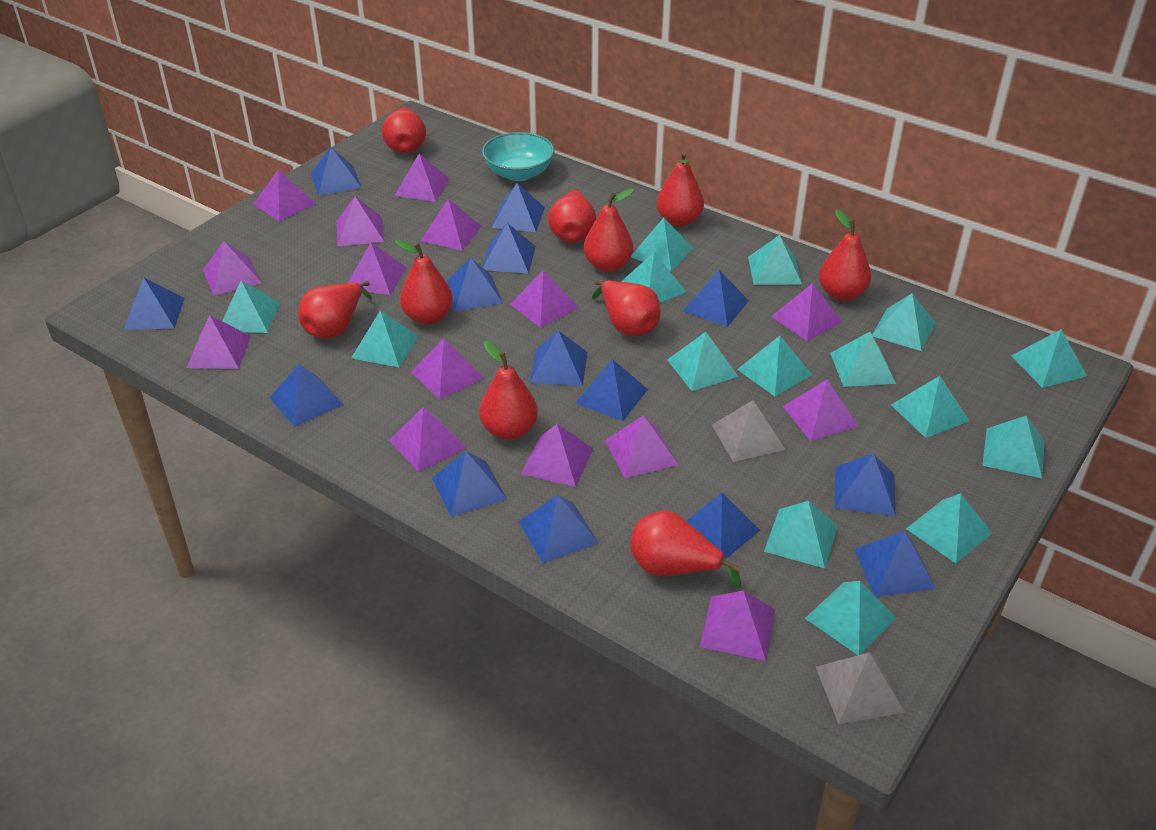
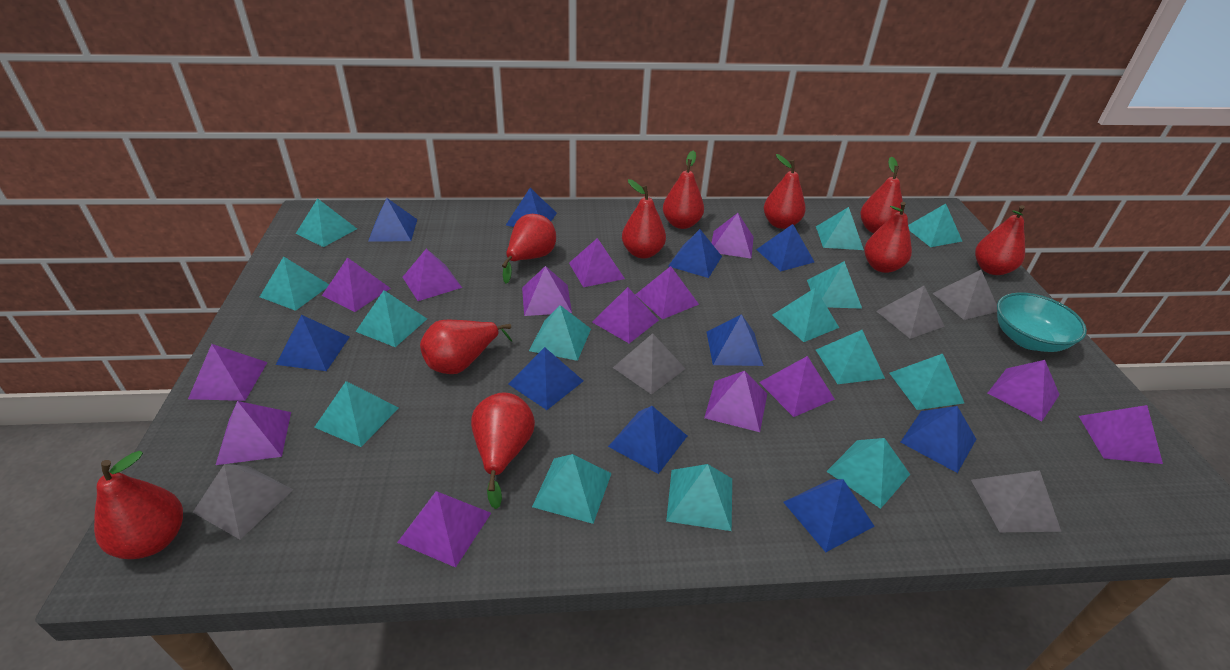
blue pyramid: [123,278,185,330] [269,364,344,427] [311,147,362,196] [432,451,507,517] [446,257,503,312] [483,223,536,274] [491,183,545,232] [519,495,599,563] [530,330,587,386] [575,359,648,421] [683,270,749,327] [686,493,760,560] [835,453,895,516] [854,531,936,597] = 14 -> [276,315,350,371] [368,198,417,242] [506,188,557,227] [508,347,583,410] [608,406,687,474] [668,229,722,278] [707,314,764,366] [756,224,814,271] [783,479,875,552] [900,406,976,473] = 10
grey pyramid: [712,400,786,462] [816,652,905,724] = 2 -> [193,464,293,540] [613,333,685,395] [876,286,945,339] [933,270,997,320] [971,470,1061,532] = 5
purple pyramid: [187,315,251,369] [203,241,262,296] [254,170,316,221] [336,197,384,246] [348,243,407,295] [389,407,467,472] [394,153,450,202] [411,338,484,400] [421,199,482,251] [510,270,579,328] [521,424,594,487] [605,415,679,478] [700,591,775,661] [771,283,842,341] [783,380,859,441] = 15 -> [188,344,267,401] [216,401,291,465] [322,257,391,312] [397,491,491,568] [402,249,462,301] [522,266,572,316] [569,238,625,287] [592,287,659,343] [635,266,699,319] [704,371,767,432] [712,213,754,258] [759,356,835,417] [988,360,1060,422] [1079,405,1163,464] = 14
turquoise pyramid: [222,281,280,333] [351,311,419,368] [621,252,686,303] [631,218,693,271] [667,332,739,391] [737,336,812,396] [748,235,802,285] [764,501,838,569] [805,581,897,655] [830,332,896,387] [872,293,936,351] [891,376,970,438] [906,493,993,563] [982,416,1045,478] [1011,329,1087,388] = 15 -> [260,256,329,311] [296,198,357,247] [314,381,399,447] [355,290,427,347] [529,305,591,361] [532,454,612,524] [666,464,732,531] [772,288,839,342] [807,261,862,309] [816,207,864,250] [816,330,885,384] [826,438,910,509] [890,354,964,410] [908,204,962,247] = 14

